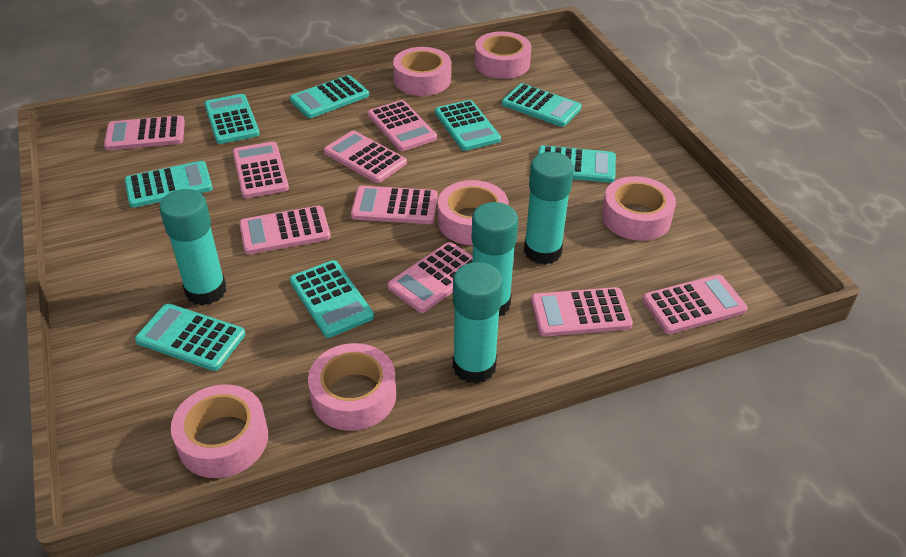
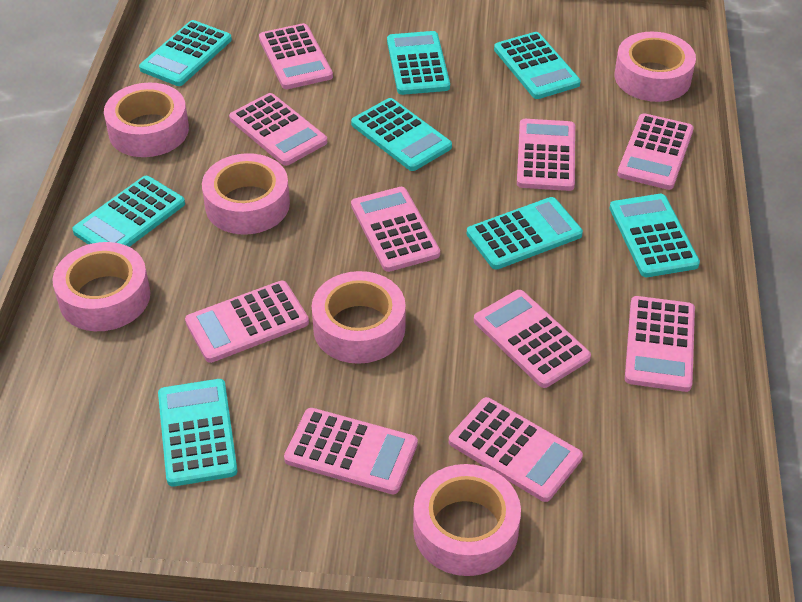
pink calculator: [104,115,185,150] [233,142,289,198] [239,206,331,254] [324,131,407,183] [351,186,438,224] [368,100,437,151] [388,242,473,313] [531,287,633,337] [642,275,748,334] = 9 -> [185,281,309,363] [229,93,327,166] [259,23,333,89] [284,408,418,494] [351,187,440,272] [449,397,583,502] [474,290,591,388] [517,119,575,191] [617,113,694,190] [625,296,695,392] = 10
turquoise glue stick: [159,189,226,305] [453,262,503,384] [471,202,518,317] [524,152,574,265] = 4 -> none = 0

